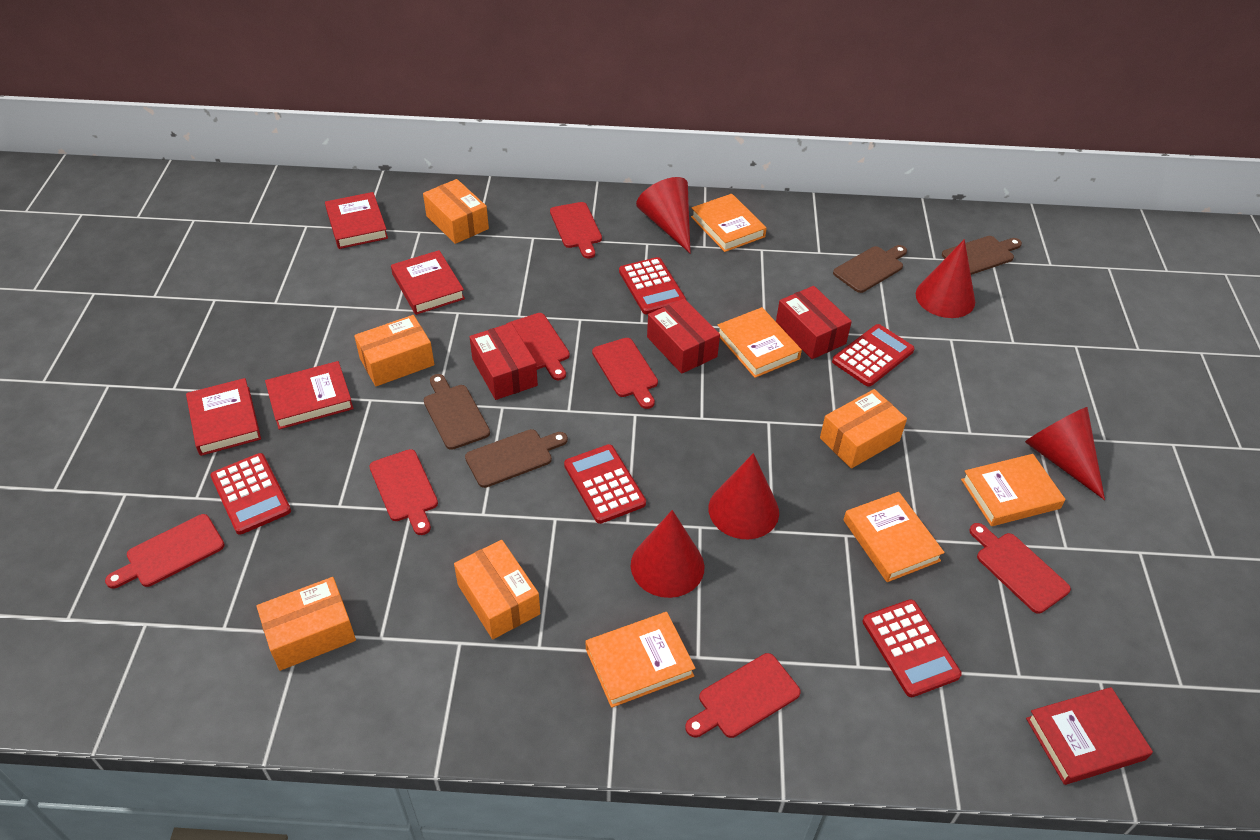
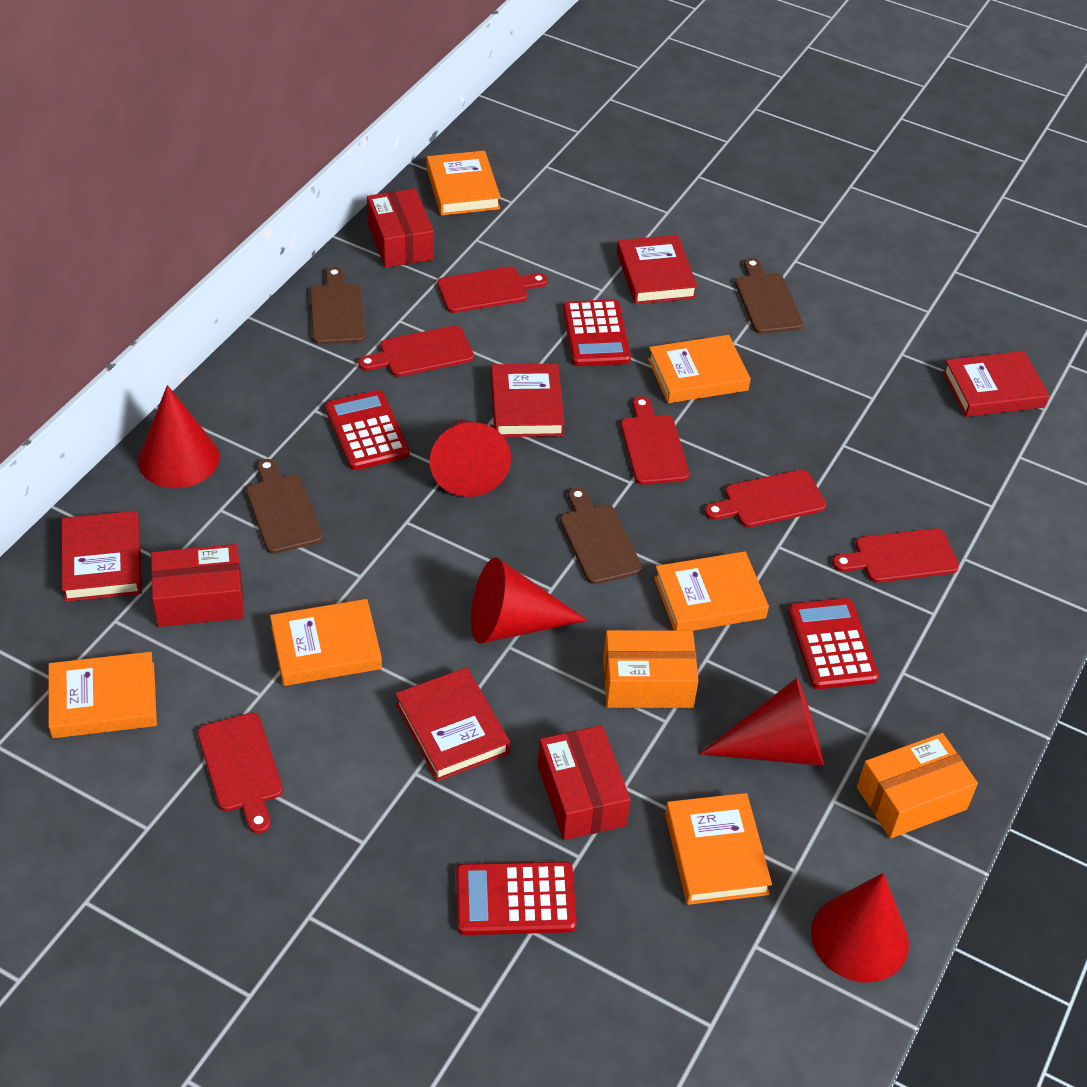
orange book: [586,612,695,708] [691,194,767,252] [718,307,802,378] [844,492,945,582] [961,454,1066,526] = 5 -> [48,652,157,738] [270,599,382,686] [426,150,501,216] [648,335,751,403] [654,551,769,631] [665,793,772,905] = 6
orange box: [256,577,356,671] [354,315,434,386] [423,179,489,244] [454,540,540,639] [820,389,907,469] = 5 -> [603,630,699,708] [857,733,978,839] = 2
red calculator: [210,453,291,535] [564,444,646,524] [619,257,686,314] [832,324,915,387] [862,599,962,697] = 5 -> [325,390,410,470] [456,862,577,935] [563,299,631,366] [788,598,879,689] = 4
red cutting board: [105,514,225,589] [369,449,438,535] [507,313,570,380] [550,202,602,258] [592,338,658,409] [685,653,801,738] [969,523,1071,614] = 7 -> [197,713,283,834] [358,325,474,377] [437,267,548,313] [621,396,689,485] [705,470,826,527] [832,528,959,583] = 6

